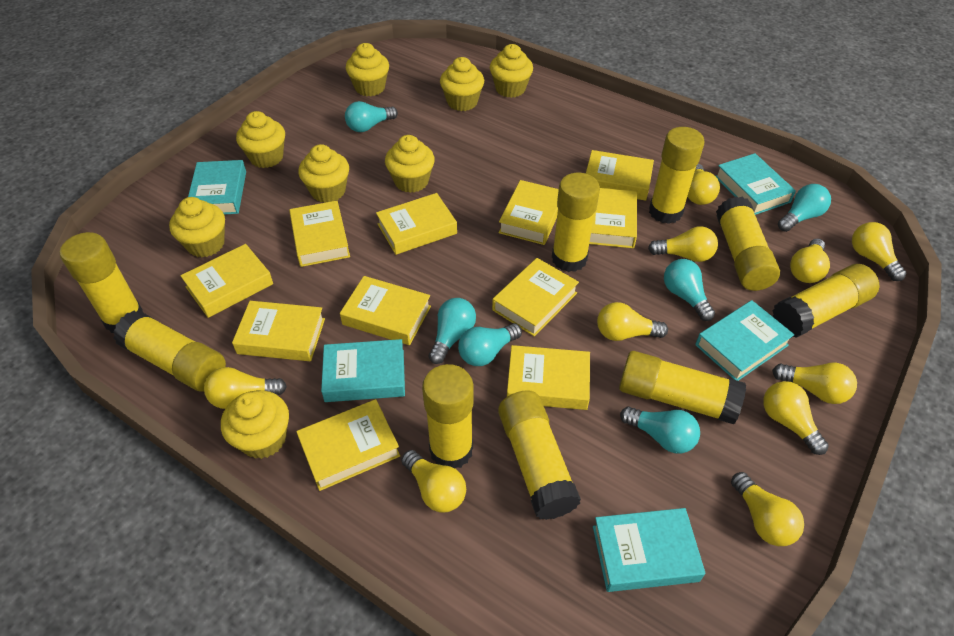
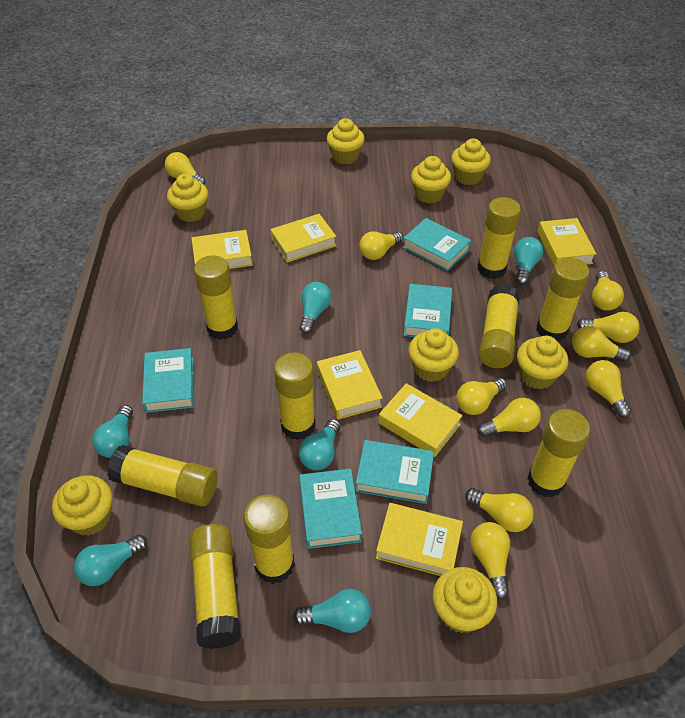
yellow book: [180,244,273,318] [232,301,325,361] [289,201,350,267] [296,399,400,491] [340,276,431,345] [376,193,457,255] [492,258,579,337] [499,180,559,245] [507,345,590,410] [586,150,654,201] [589,188,637,248] = 11 -> [192,230,253,269] [270,214,336,263] [317,350,383,420] [376,503,463,576] [378,383,463,457] [537,218,596,266] = 6

